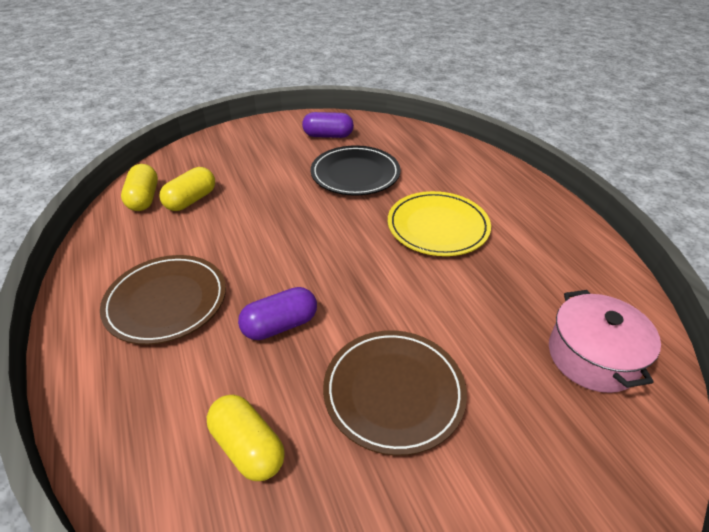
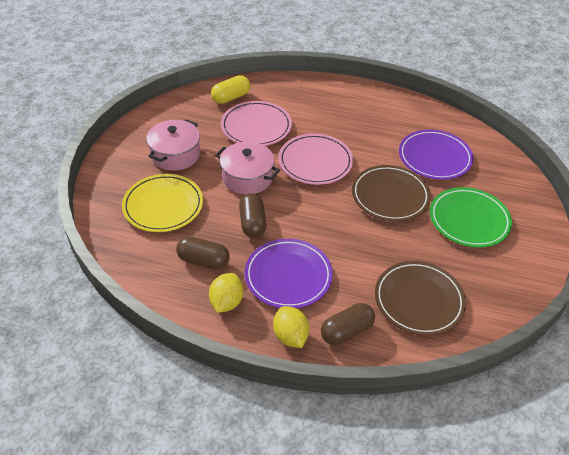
black plate: [311,145,401,195] = 1 -> none = 0
brown capsule: none = 0 -> [176,236,230,270] [239,193,266,238] [321,303,375,345] = 3
green plate: none = 0 -> [430,187,512,247] = 1
pink plate: none = 0 -> [221,101,292,146] [278,134,353,185] = 2
pink pot: [549,290,661,393] = 1 -> [146,119,200,171] [215,141,280,195] = 2
purple capsule: [238,287,317,340] [302,112,354,138] = 2 -> none = 0
purple plate: none = 0 -> [244,239,333,308] [399,130,474,180] = 2
yellow capsule: [121,164,158,211] [159,167,215,211] [207,395,285,481] = 3 -> [211,75,250,104] = 1
yellow lemon: none = 0 -> [209,273,244,313] [273,306,309,348] = 2

